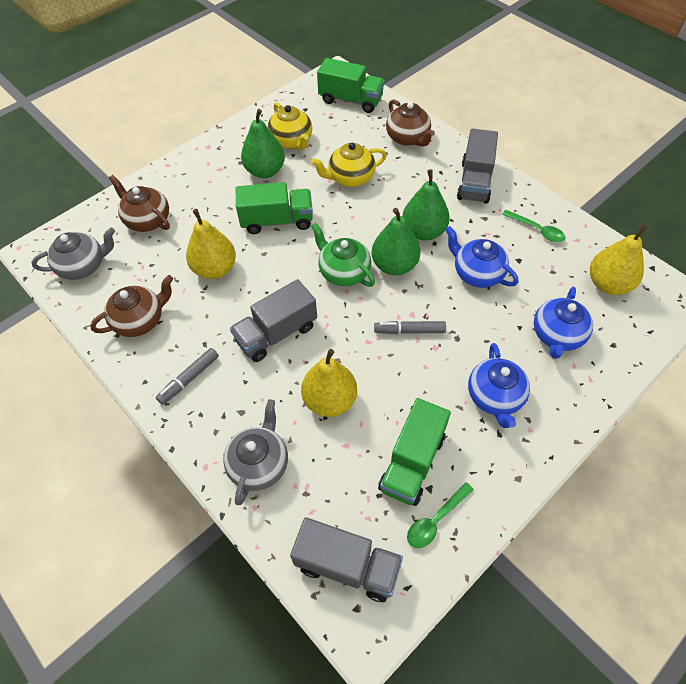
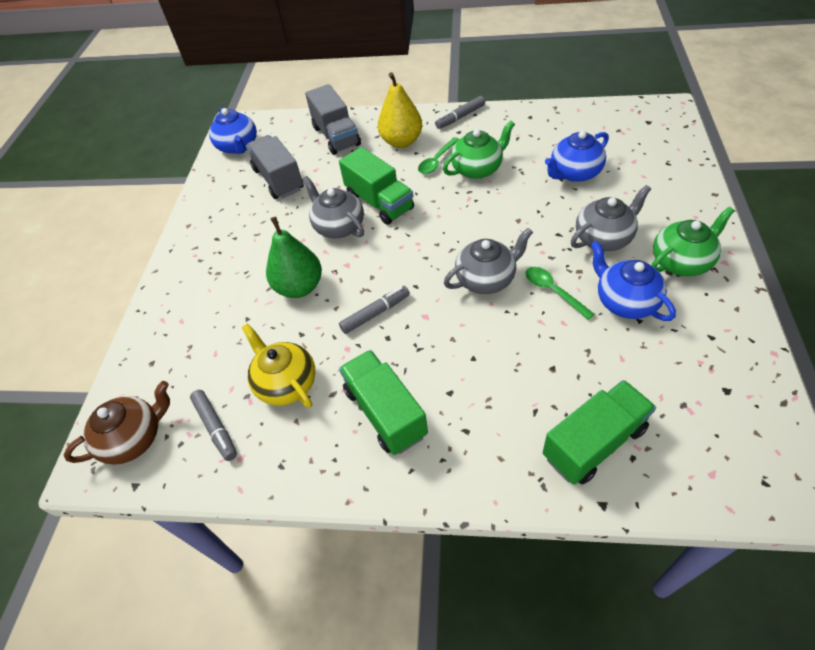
brown teapot: [90,275,173,337] [109,175,170,232] [386,99,435,147] = 3 -> [64,381,170,465] = 1
green pear: [241,109,285,178] [372,208,421,275] [402,169,450,241] = 3 -> [266,217,322,298] = 1
green teapot: [311,223,375,287] = 1 -> [443,121,515,179] [651,207,735,277] = 2
grey marker: [156,348,219,405] [374,321,446,334] = 2 -> [190,390,237,461] [339,286,410,334] [435,96,485,129] = 3
grey teapot: [32,228,115,280] [223,399,288,505] = 2 -> [302,176,364,238] [444,228,533,294] [571,185,651,251] = 3
grey truck: [230,279,317,362] [290,517,403,602] [457,128,498,204] = 3 -> [246,135,304,199] [305,84,361,155] = 2
yellow pear: [186,209,236,279] [301,349,357,417] [590,224,648,295] = 3 -> [378,72,422,148] = 1
yellow teapot: [267,102,312,150] [311,143,387,187] = 2 -> [241,323,316,408] = 1

